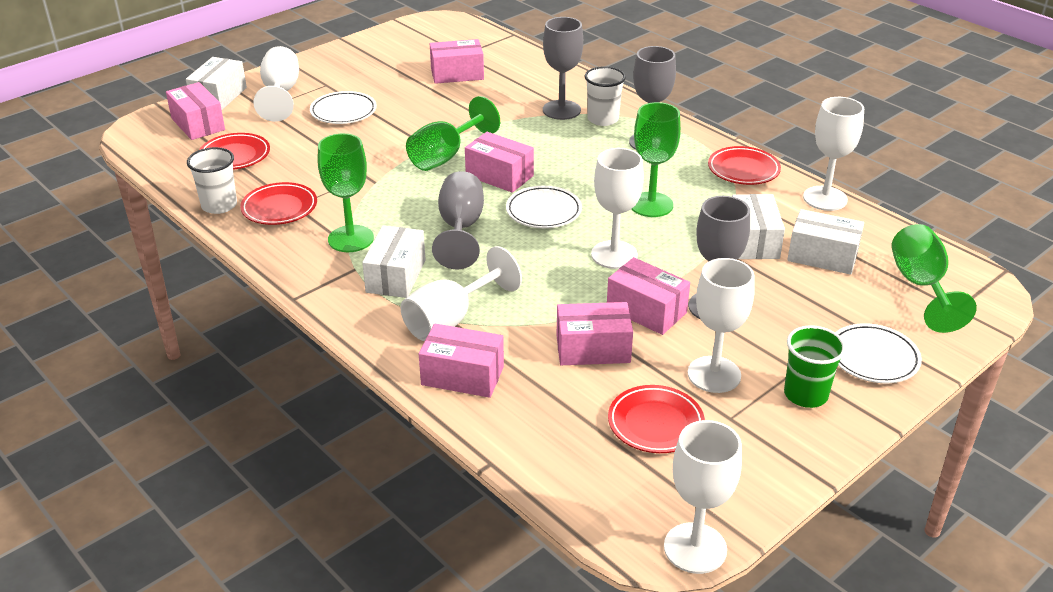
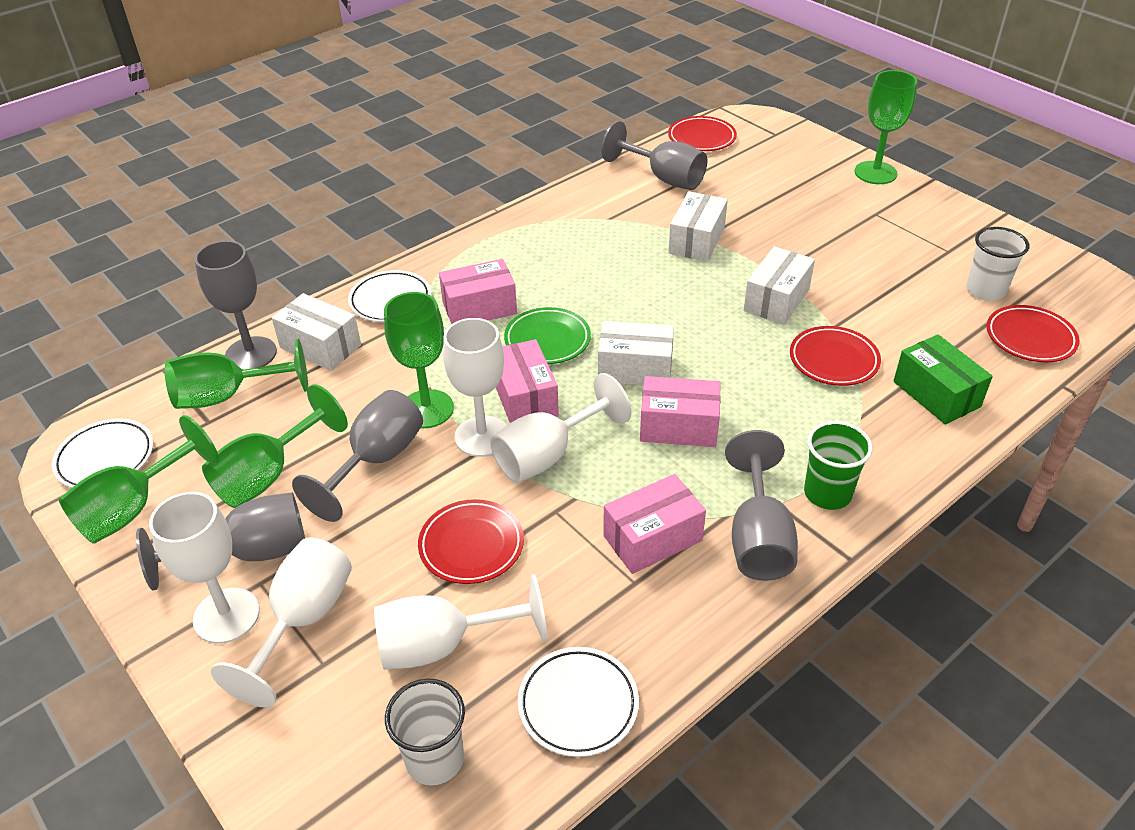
green box: none = 0 -> [893,334,993,425] = 1
green goblet: [318,133,374,252] [406,96,500,171] [632,102,681,217] [891,224,977,333] = 4 -> [59,415,217,544] [165,339,308,409] [202,384,348,508] [384,292,454,428] [855,70,917,184] = 5
green plate: none = 0 -> [504,307,591,364] = 1
grey goblet: [432,171,484,269] [543,17,583,120] [629,46,676,150] [688,196,750,320] = 4 -> [136,492,305,591] [194,240,277,370] [292,390,423,522] [602,121,707,190] [725,430,798,581] = 5
pink box: [166,82,225,140] [419,324,504,398] [430,39,484,84] [465,132,534,193] [557,302,633,365] [607,257,690,335] = 6 -> [439,259,517,324] [496,339,559,423] [603,474,706,574] [640,376,721,447] = 4
white goblet: [253,46,299,122] [400,246,522,341] [591,148,644,269] [664,420,742,574] [688,258,755,393] [803,97,864,211] = 6 -> [149,492,260,644] [211,537,352,707] [374,574,547,670] [443,318,507,457] [490,373,631,483] = 5

